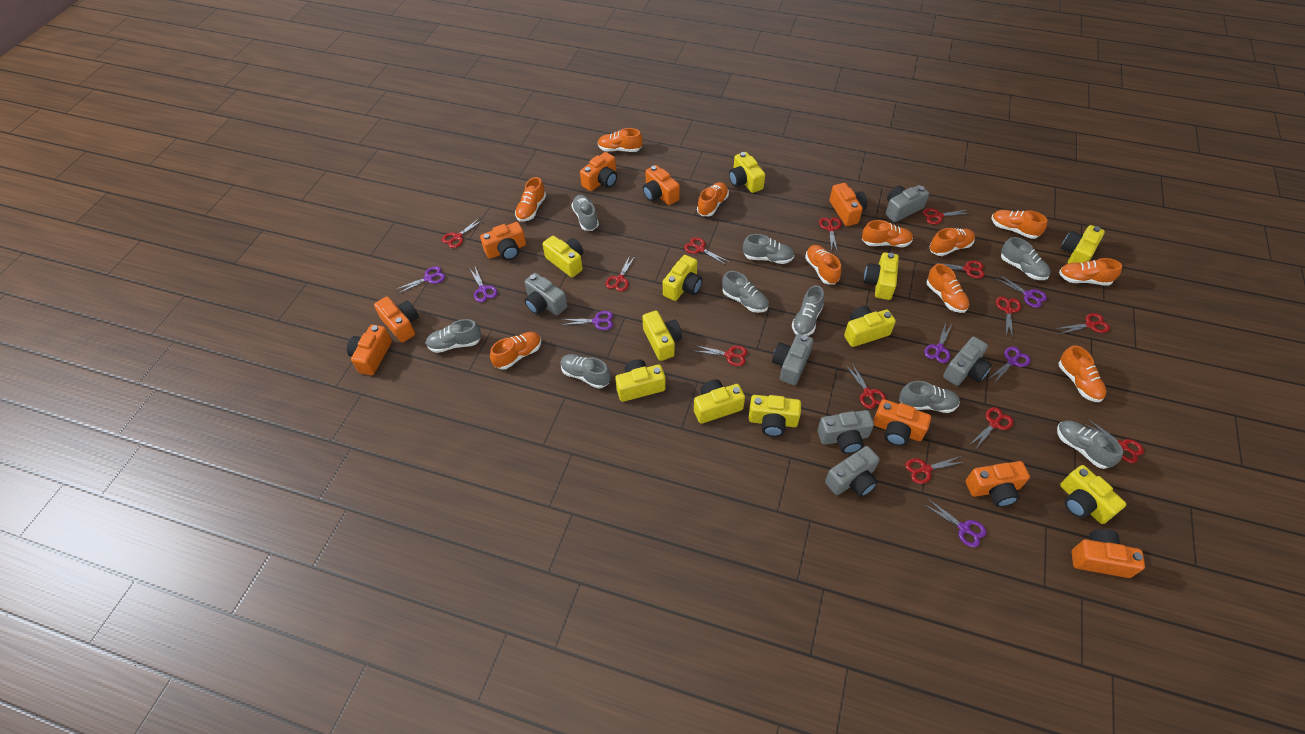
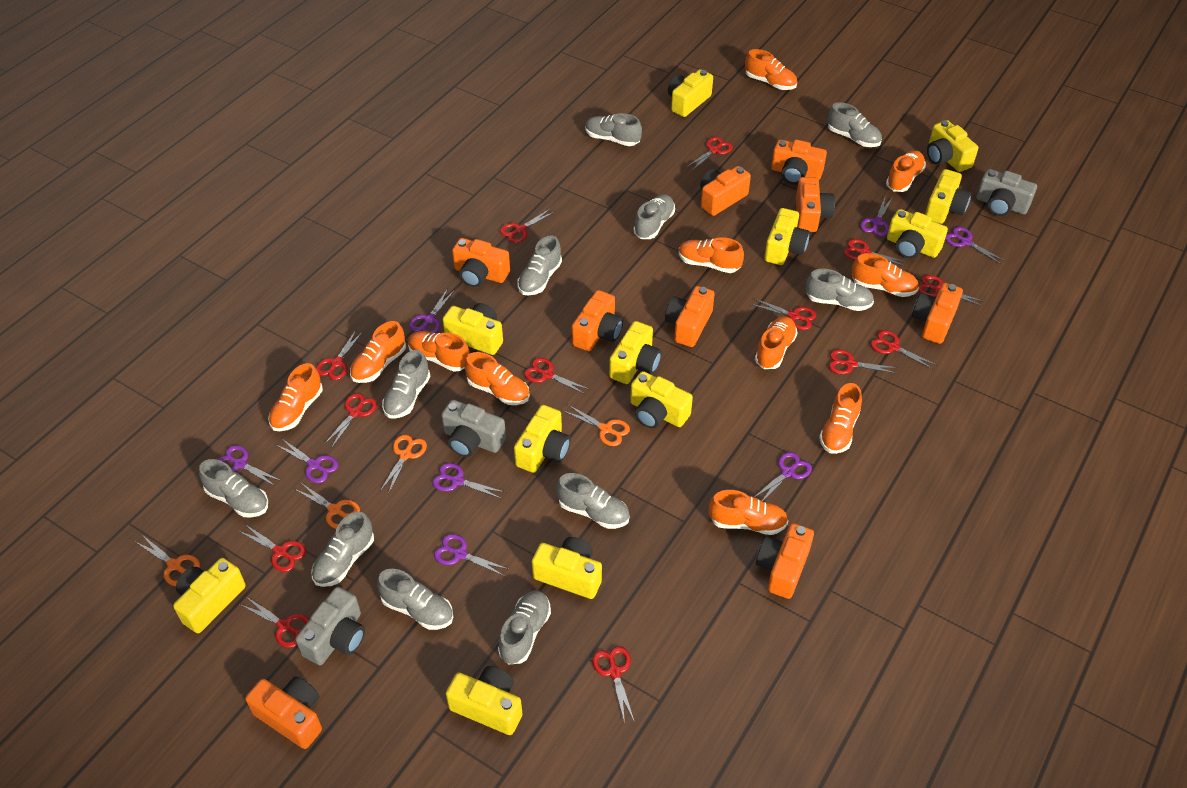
grey camera: [524,273,567,316] [772,333,813,385] [817,410,874,454] [825,446,880,497] [886,185,929,222] [943,337,992,386] = 6 -> [295,587,365,665] [441,400,506,457] [976,169,1037,216] = 3
grey shoe: [426,319,481,353] [561,354,611,389] [571,194,599,231] [722,271,769,313] [743,234,794,264] [792,285,824,336] [899,381,960,413] [1001,237,1051,280] [1057,420,1123,469] = 9 -> [199,459,268,518] [311,512,374,587] [377,569,453,630] [382,350,430,419] [498,590,551,665] [517,235,562,296] [556,473,630,529] [585,113,642,146] [634,194,675,239] [806,269,874,311] [828,102,882,147] = 11
orange scissors: none = 0 -> [136,535,200,586] [294,483,360,529] [380,435,427,494] [564,404,630,446] = 4
purple scissors: [395,266,445,294] [469,267,497,302] [561,311,613,330] [924,323,952,363] [925,499,986,547] [989,347,1030,383] [995,275,1047,308] = 7 -> [217,445,282,487] [276,438,338,483] [409,288,455,333] [432,463,504,499] [434,534,508,576] [754,452,812,501] [860,198,892,236] [945,227,1005,264] = 8
yellow camera: [543,236,584,277] [615,359,666,402] [642,310,682,361] [663,255,702,301] [694,379,745,424] [729,152,765,193] [749,395,801,437] [844,306,896,347] [864,252,899,300] [1060,465,1126,524] [1061,225,1105,264] = 11 -> [173,558,246,633] [443,303,503,355] [446,666,522,735] [514,405,570,473] [532,537,602,599] [609,321,662,384] [630,371,693,429] [668,69,713,117] [764,208,810,265] [887,209,948,259] [925,169,971,224] [927,120,978,172] = 12

